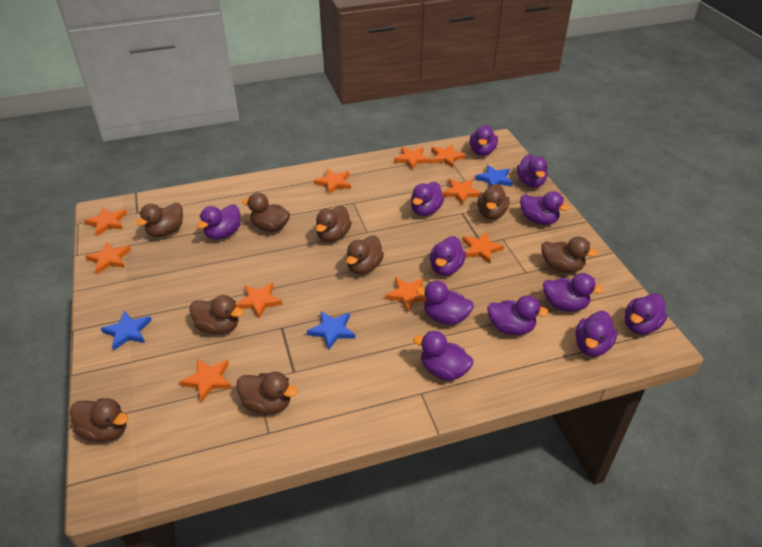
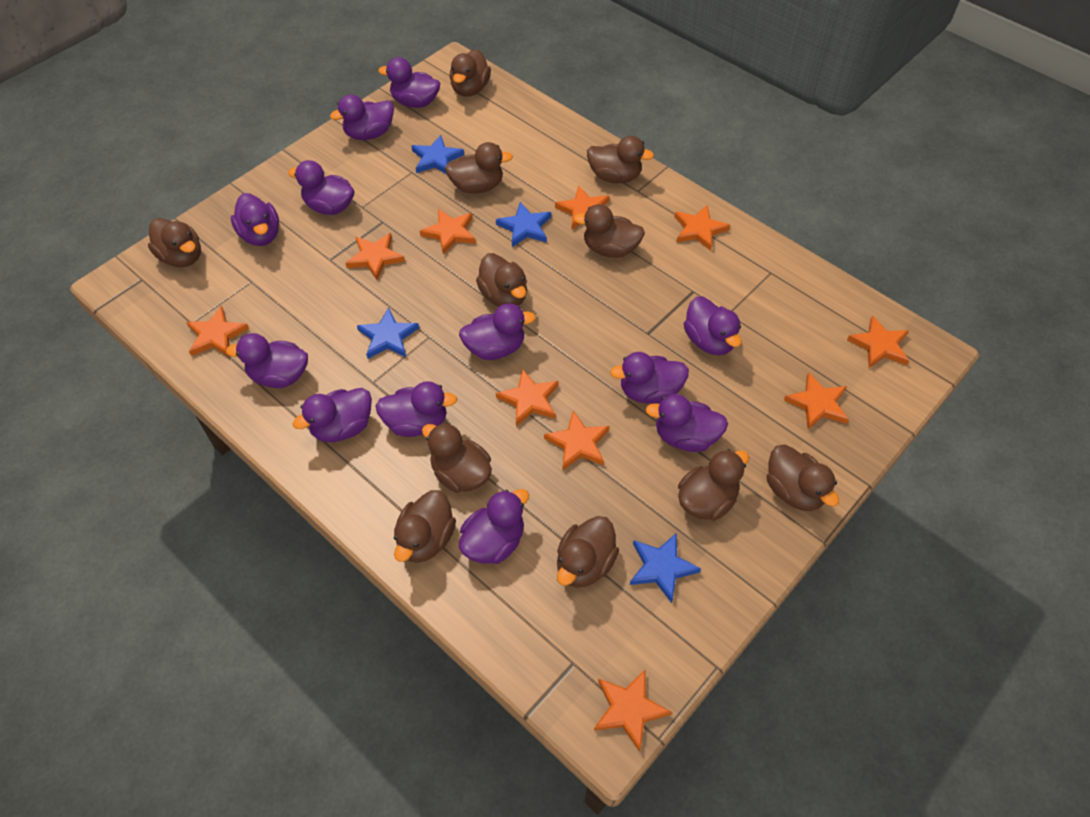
blue star: [101,310,152,350] [307,311,355,350] [475,165,513,187] = 3 -> [357,307,419,359] [411,135,464,174] [496,202,551,247] [630,533,701,603] = 4
brown duck: [70,398,128,442] [136,203,183,237] [189,295,243,334] [236,372,297,414] [242,193,290,232] [316,206,352,242] [346,236,384,274] [477,184,510,220] [541,237,598,273] = 9 -> [148,218,201,267] [394,490,456,563] [422,423,492,493] [445,142,513,194] [449,49,491,97] [476,253,527,306] [557,516,619,587] [574,204,645,258] [587,136,654,183] [678,449,749,521] [767,445,839,511] = 11

